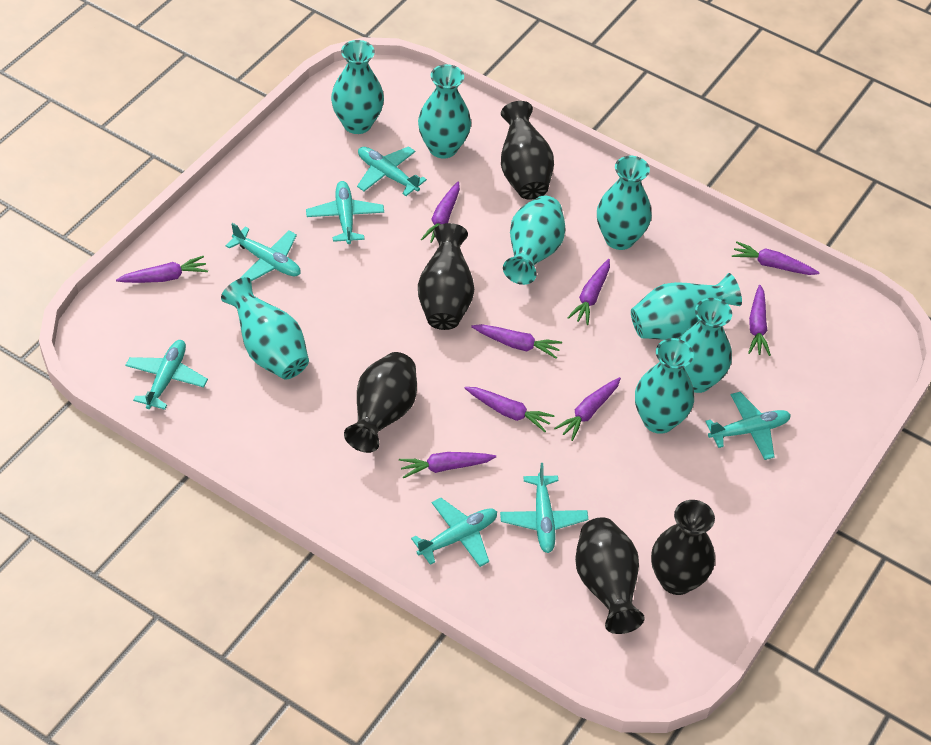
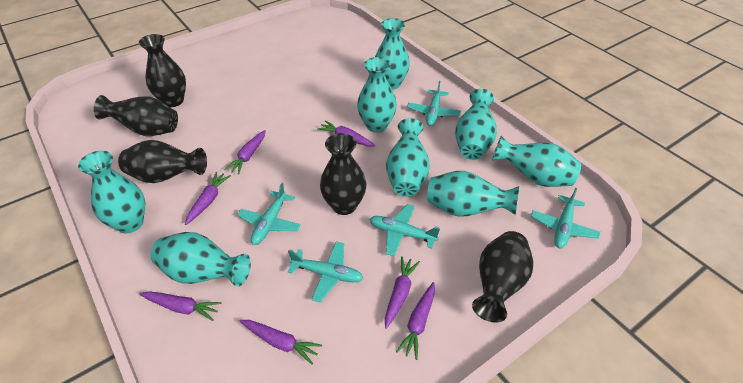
purple carrot: [116,256,208,283] [399,452,496,478] [421,181,460,243] [465,387,555,432] [471,324,562,359] [554,377,621,441] [567,259,610,325] [732,241,820,275] [748,285,771,356] = 9 -> [139,291,222,321] [185,172,231,225] [225,130,266,174] [240,320,322,365] [317,120,375,146] [385,256,420,329] [396,282,435,360] = 7
turquoise plane: [125,340,208,410] [225,223,301,281] [306,181,384,244] [357,146,427,196] [411,497,497,567] [500,463,588,553] [705,392,791,460] = 7 -> [237,183,301,245] [287,241,363,302] [369,204,440,256] [407,81,461,126] [531,188,600,248] = 5

